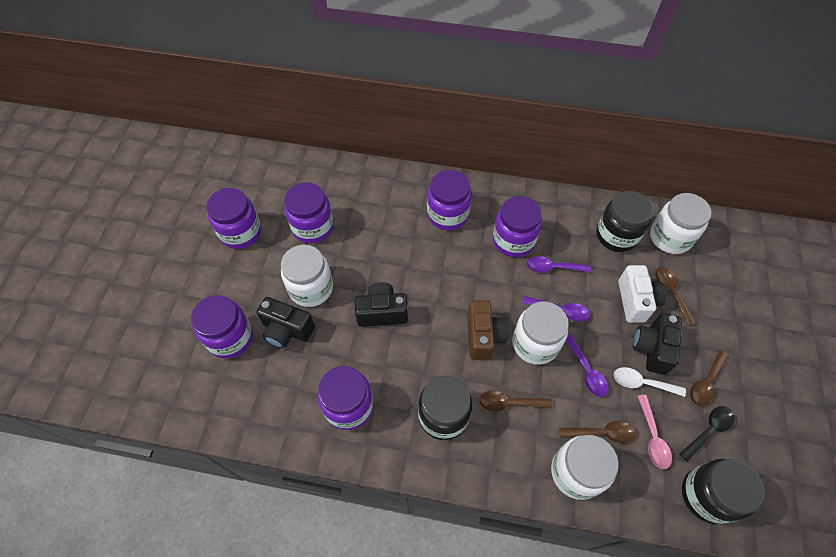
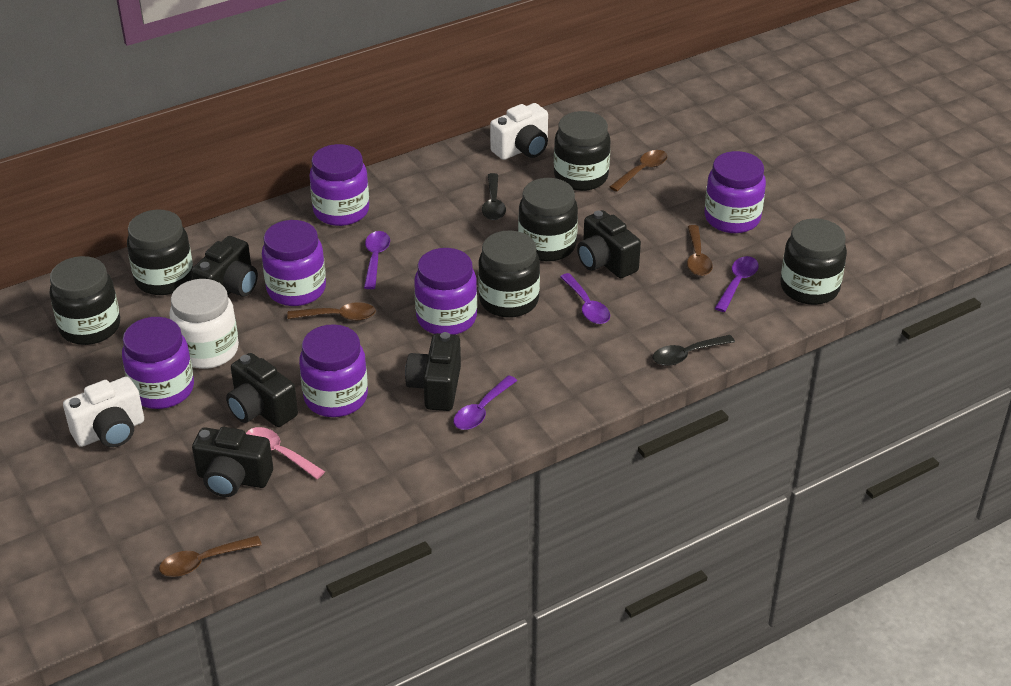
black camera: [257,297,315,348] [355,282,408,327] [633,313,682,375] = 3 -> [191,236,258,297] [192,427,273,497] [226,353,298,427] [405,332,461,411] [577,210,641,278] = 5
black jar: [418,376,472,440] [596,191,653,252] [682,459,765,524] = 3 -> [49,256,120,345] [127,210,193,295] [478,230,540,318] [518,178,578,262] [554,111,611,191] [780,218,847,305] = 6
black spoon: [679,406,735,462] = 1 -> [482,173,506,220] [653,335,735,366] = 2
brown camera: [467,300,509,360] = 1 -> none = 0
purple spoon: [522,296,590,322] [527,256,591,273] [566,334,609,397] = 3 -> [364,231,390,289] [454,375,517,430] [560,273,610,324] [715,256,759,312] = 4
white camera: [618,265,667,323] = 1 -> [63,376,144,447] [490,103,548,160] = 2
white jar: [281,245,333,307] [512,301,569,365] [551,435,619,500] [650,193,712,254] = 4 -> [169,279,239,369] = 1
white spoon: [614,367,686,397] = 1 -> none = 0

